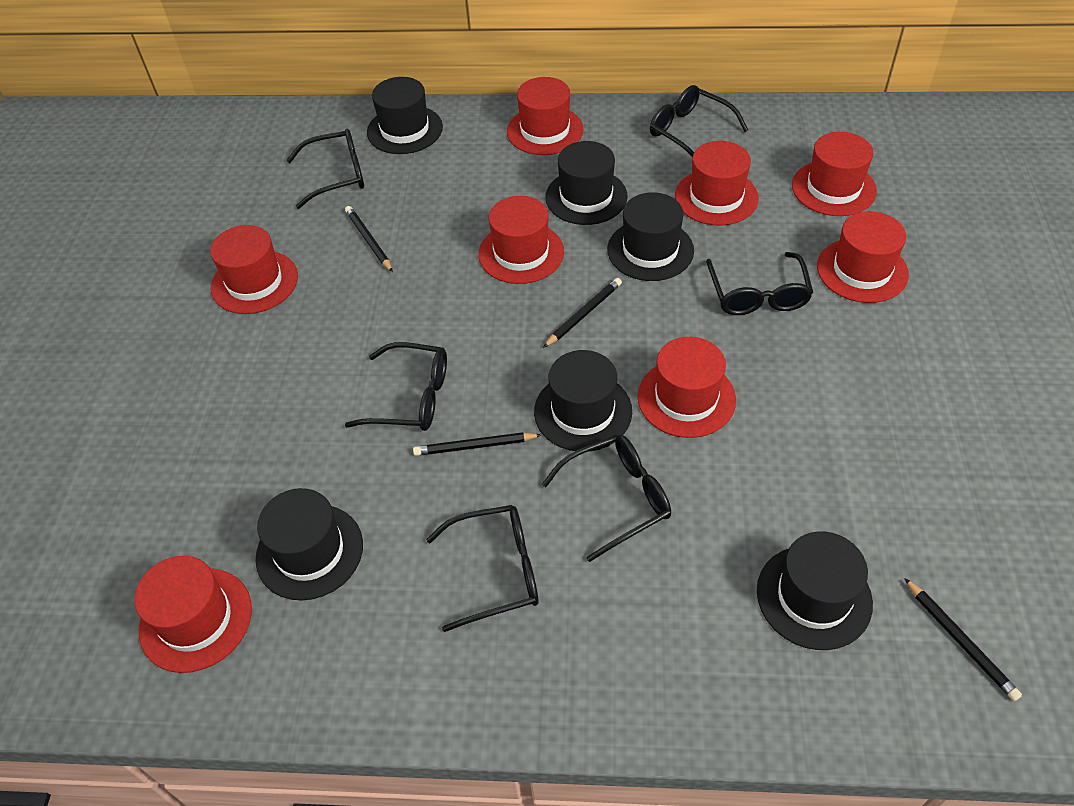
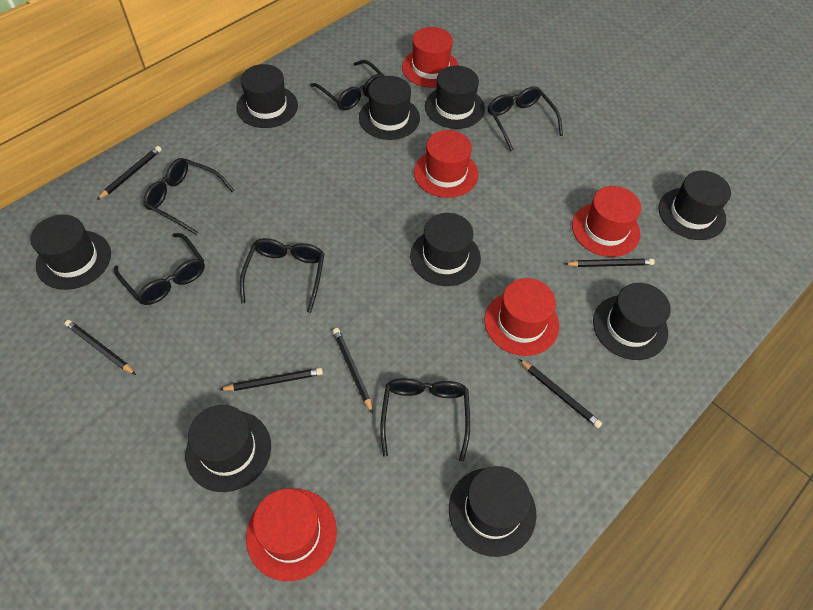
black hat: [255,488,363,601] [367,77,443,154] [534,350,632,452] [545,141,627,225] [607,192,694,281] [757,531,873,650] = 6 -> [30,215,111,290] [185,405,271,492] [236,64,298,128] [359,76,420,140] [410,213,481,286] [425,66,485,129] [449,466,537,557] [593,283,671,360] [659,171,731,240] = 9
black pencil: [345,206,393,272] [413,432,541,456] [543,278,622,348] [904,578,1022,701] = 4 -> [65,320,136,375] [97,146,162,200] [219,368,323,391] [333,328,373,413] [519,359,602,428] [565,258,655,267] = 6
red hat: [134,556,252,673] [210,225,298,314] [478,196,564,284] [507,77,584,155] [637,337,736,438] [675,141,759,226] [792,132,877,216] [817,211,909,303] = 8 -> [246,489,337,581] [402,27,459,88] [414,130,479,198] [484,278,559,356] [572,186,641,257] = 5

